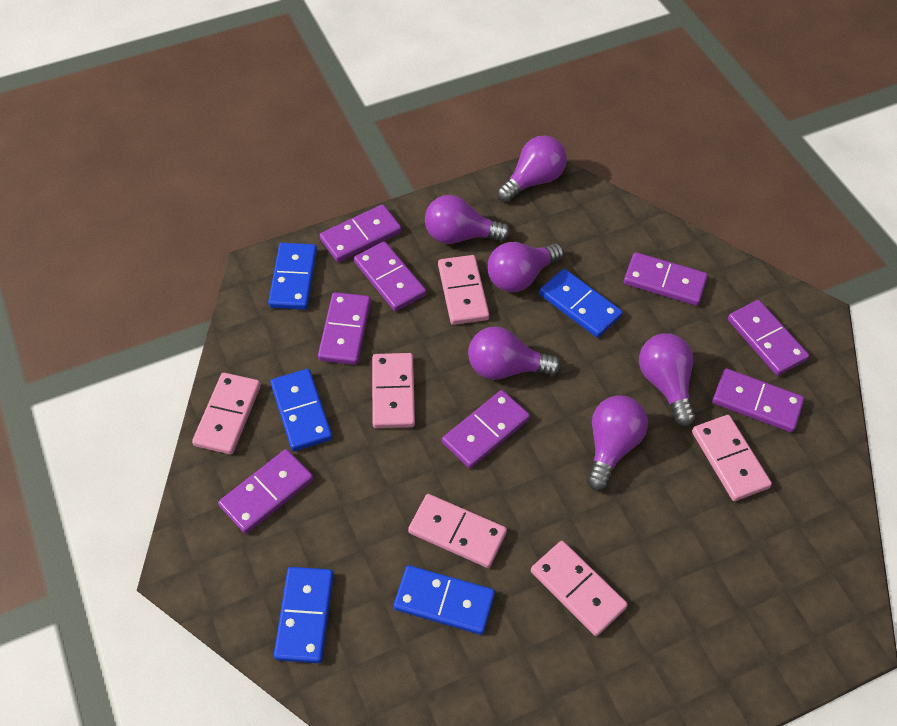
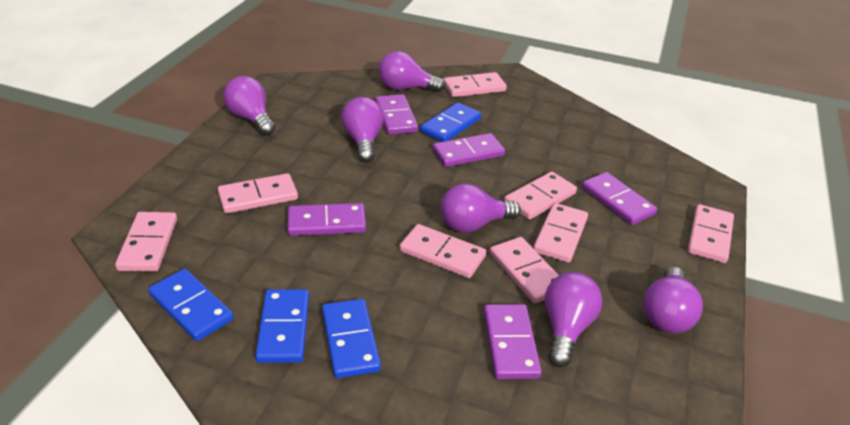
blue domino: [268,243,317,310] [270,369,332,451] [274,567,334,663] [393,565,495,635] [539,269,623,338] = 5 -> [148,269,234,341] [255,289,309,363] [322,299,381,378] [420,103,481,142] = 4
pink domino: [192,373,261,454] [372,353,415,428] [408,494,507,568] [438,255,489,325] [531,541,628,636] [692,415,772,501] = 6 -> [115,212,177,272] [218,173,298,213] [400,224,486,278] [444,72,507,97] [490,237,559,304] [504,172,577,220] [533,203,588,263] [688,204,734,263] = 8
purple domino: [218,449,314,534] [318,292,371,365] [320,204,402,262] [354,241,426,311] [442,390,530,469] [624,252,708,306] [713,368,804,432] [728,300,809,376] = 8 -> [287,203,366,236] [375,94,418,135] [433,133,505,167] [484,304,542,379] [582,172,657,225] = 5

